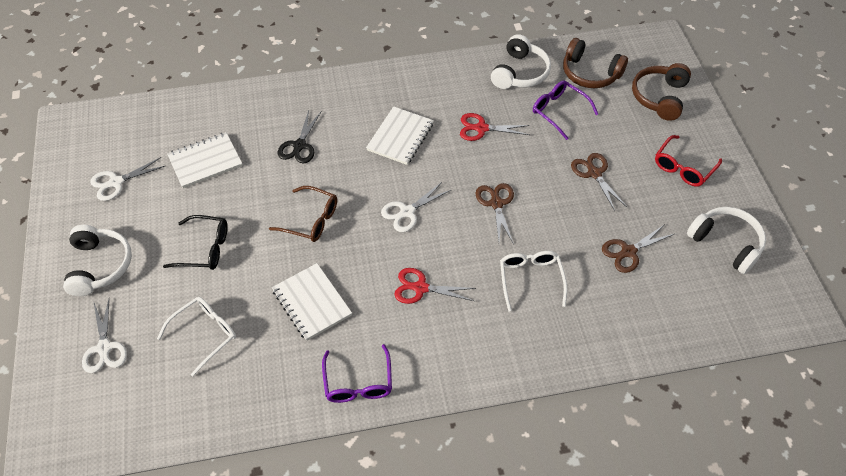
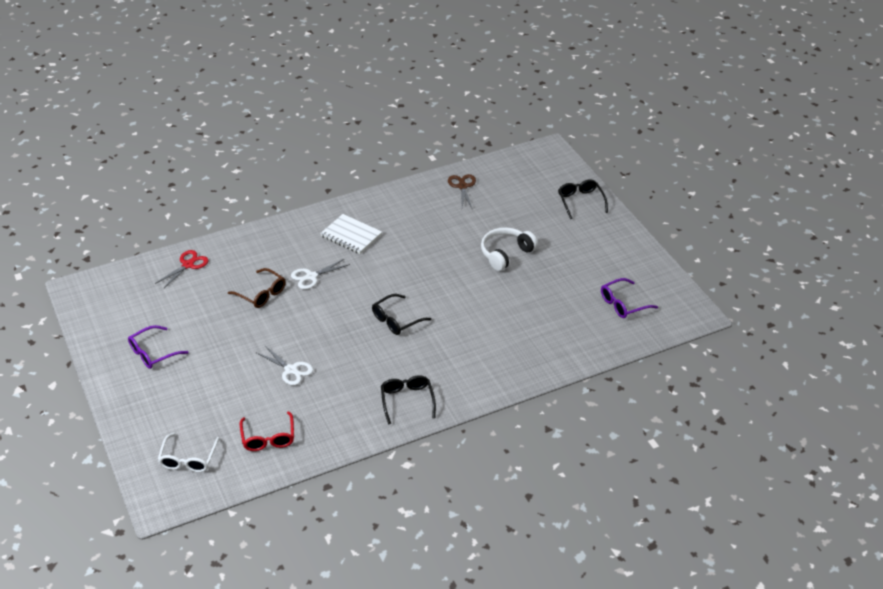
black glasses: [163,215,228,270] = 1 -> [372,294,431,335] [381,375,436,425] [558,179,608,219] = 3
black scissors: [278,110,322,163] = 1 -> none = 0
brown headphones: [563,38,628,88] [632,63,691,121] = 2 -> none = 0
brown scissors: [476,183,514,244] [571,153,627,211] [602,224,674,273] = 3 -> [448,174,476,210] = 1
red scissors: [394,268,476,304] [460,113,530,141] = 2 -> [155,250,208,289] = 1
white glasses: [157,297,236,376] [500,251,567,312] = 2 -> [158,433,219,472] = 1
white headphones: [63,225,132,296] [491,34,551,89] [687,207,766,274] = 3 -> [481,227,538,271] = 1
white notebook: [167,132,242,188] [272,263,352,341] [366,106,434,165] = 3 -> [320,214,382,254] = 1
white scissors: [82,299,127,373] [90,157,165,201] [381,182,451,232] = 3 -> [257,346,313,385] [291,258,350,289] = 2

